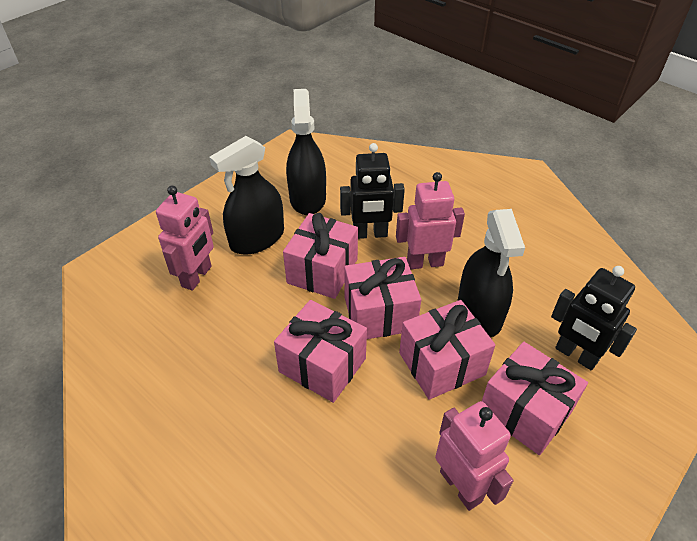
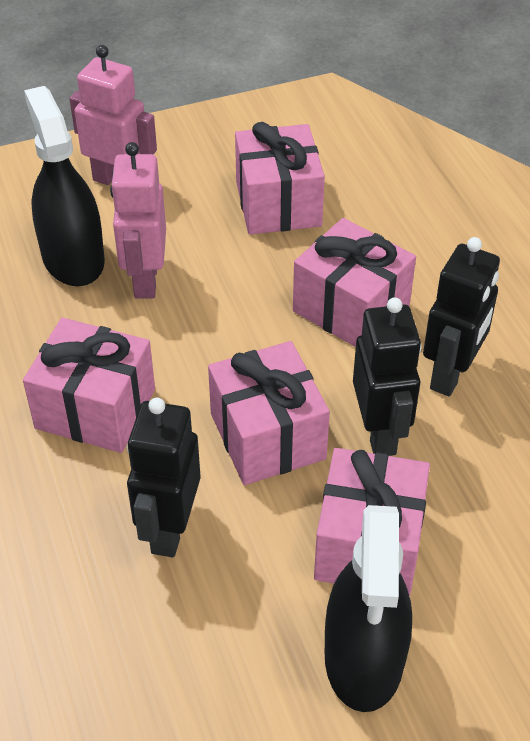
black robot: [340,143,405,239] [551,266,637,370] = 2 -> [127,397,201,558] [353,297,421,456] [423,237,500,396] = 3
black spray bottle: [209,136,284,255] [286,89,326,215] [458,209,525,337] = 3 -> [24,86,105,287] [325,505,412,712] = 2
pink robot: [156,186,214,291] [396,172,465,269] [435,401,513,511] = 3 -> [69,45,157,185] [110,142,166,299] = 2

